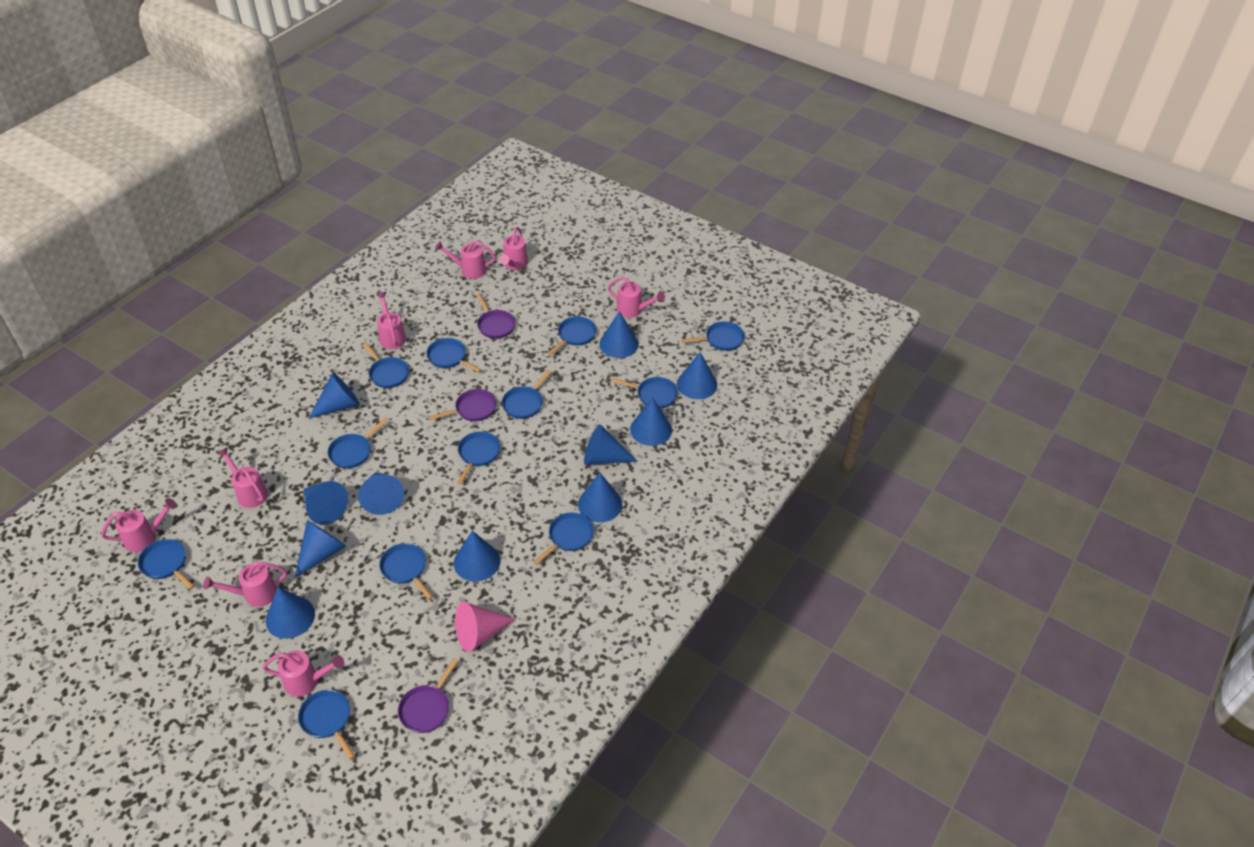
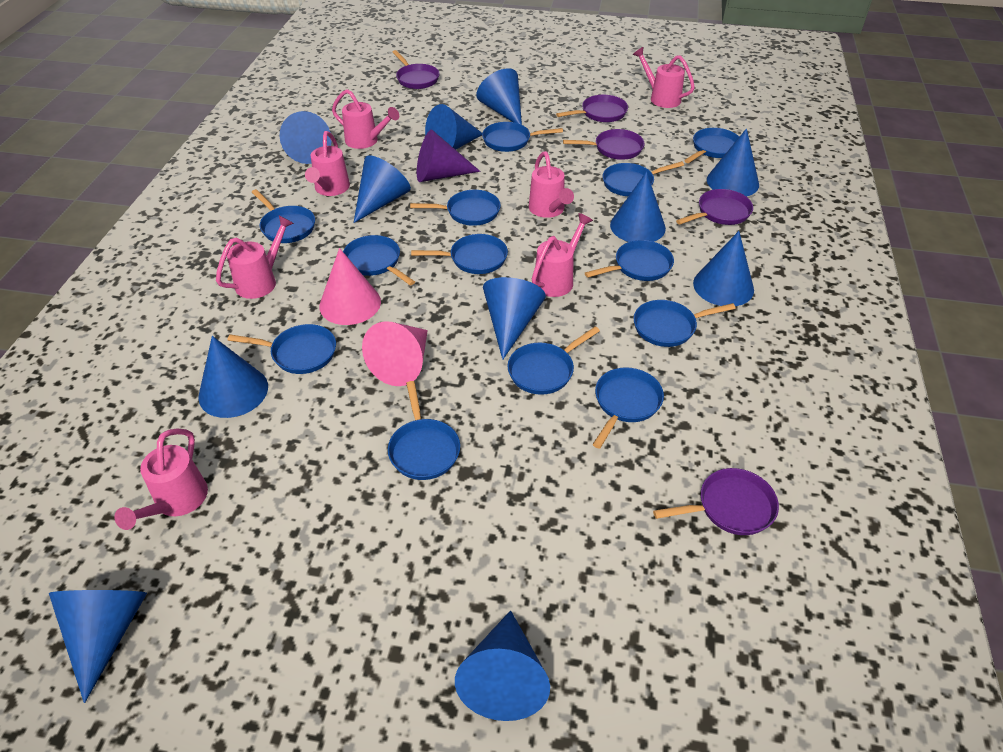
blue pan: [138,539,195,590] [298,690,355,760] [327,418,388,468] [363,342,409,388] [379,543,433,600] [426,338,481,373] [457,432,500,485] [502,370,552,419] [533,513,594,565] [548,317,596,355] [612,377,678,409] [682,322,745,351] = 12 -> [228,324,336,374] [252,189,315,243] [343,235,415,286] [388,381,460,480] [410,190,501,226] [411,234,508,274] [482,122,563,152] [508,326,600,395] [585,240,674,281] [592,367,664,449] [603,161,684,196] [633,300,736,347] [684,128,739,163] = 13
pink cone: [455,602,516,652] = 1 -> [319,248,381,325] [362,321,428,386] = 2
pink watering can: [101,498,177,552] [203,562,287,607] [217,447,268,508] [263,650,344,697] [376,292,406,349] [435,240,496,279] [499,227,528,270] [608,276,665,318] = 8 -> [114,428,208,530] [216,216,294,299] [305,131,350,196] [332,89,399,149] [529,151,574,218] [532,213,593,297] [633,47,695,108] = 7
purple cone: none = 0 -> [417,130,480,182] = 1
purple pan: [398,658,459,733] [429,389,496,421] [476,293,515,339] = 3 -> [393,50,440,89] [556,95,628,122] [563,129,645,160] [653,468,779,535] [676,189,753,225] = 5

